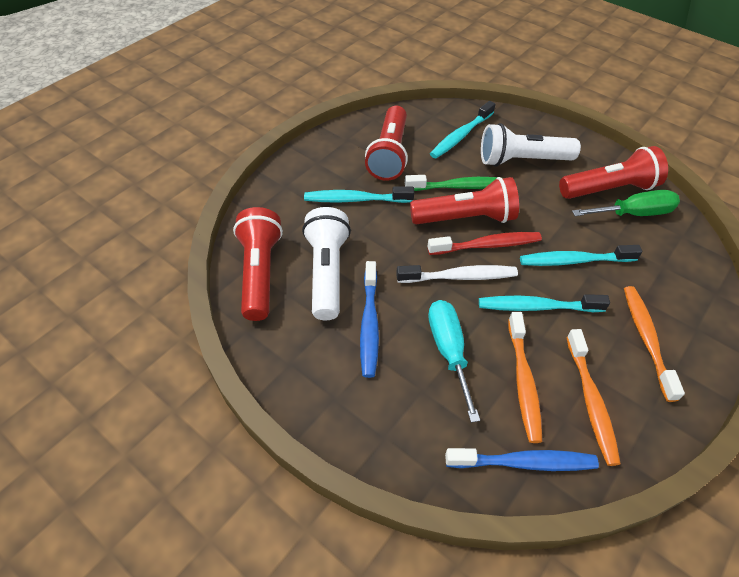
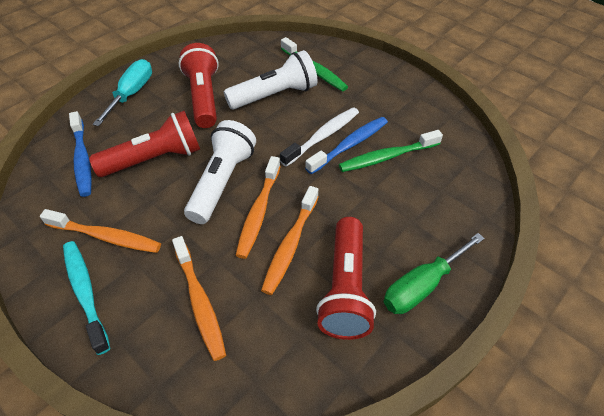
green toothbrush: [405,175,497,191] = 1 -> [281,37,348,91] [339,130,443,172] = 2
orange toothbrush: [508,312,542,443] [566,329,621,466] [624,286,685,402] = 3 -> [40,209,161,253] [172,236,226,361] [236,156,281,259] [261,186,319,295] = 4
red flashlight: [233,207,283,321] [365,106,408,181] [410,177,519,224] [559,146,668,199] = 4 -> [89,111,200,177] [179,43,219,128] [316,217,376,340] = 3
red toothbrush: [427,232,542,255] = 1 -> none = 0
turquoise toothbrush: [304,186,414,203] [430,101,496,158] [479,294,610,312] [520,245,642,266] = 4 -> [63,241,110,355] = 1

